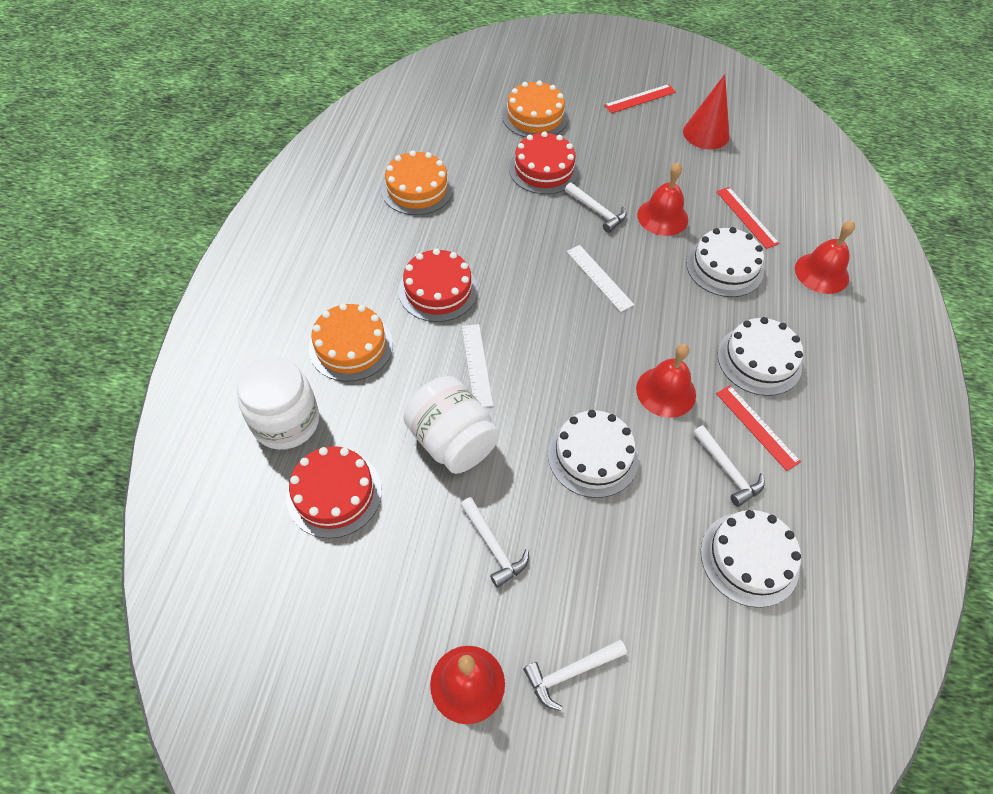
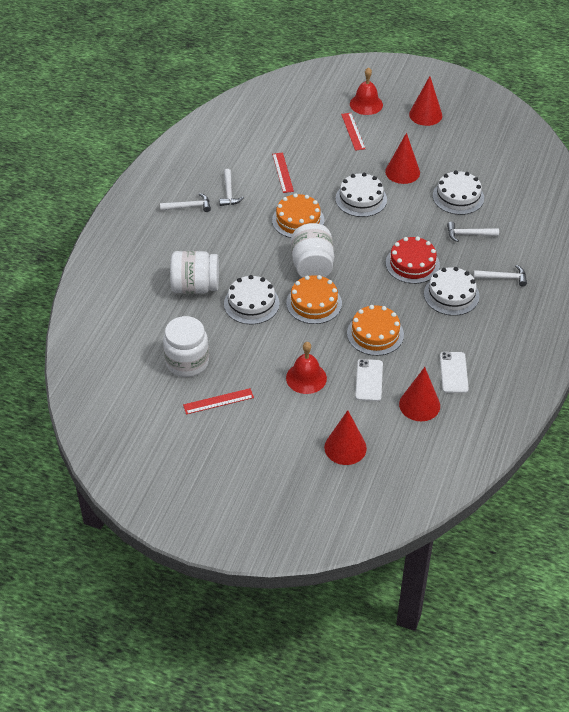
red bell: [430,646,505,724] [636,344,696,418] [637,162,688,236] [795,220,855,294] = 4 -> [286,342,327,394] [350,67,383,115] = 2
red cake: [286,446,382,538] [398,249,478,322] [509,131,579,194] = 3 -> [386,237,440,284] = 1
red cone: [683,74,730,149] = 1 -> [324,410,367,465] [385,133,420,184] [399,367,440,421] [409,76,442,126] = 4
white jar: [237,357,319,450] [403,376,499,474] = 2 -> [163,316,209,377] [170,251,219,294] [291,223,334,278] = 3
white phone: none = 0 -> [355,359,383,401] [440,352,469,393] = 2
white ruler: [462,324,493,407] [567,245,634,312] = 2 -> none = 0

